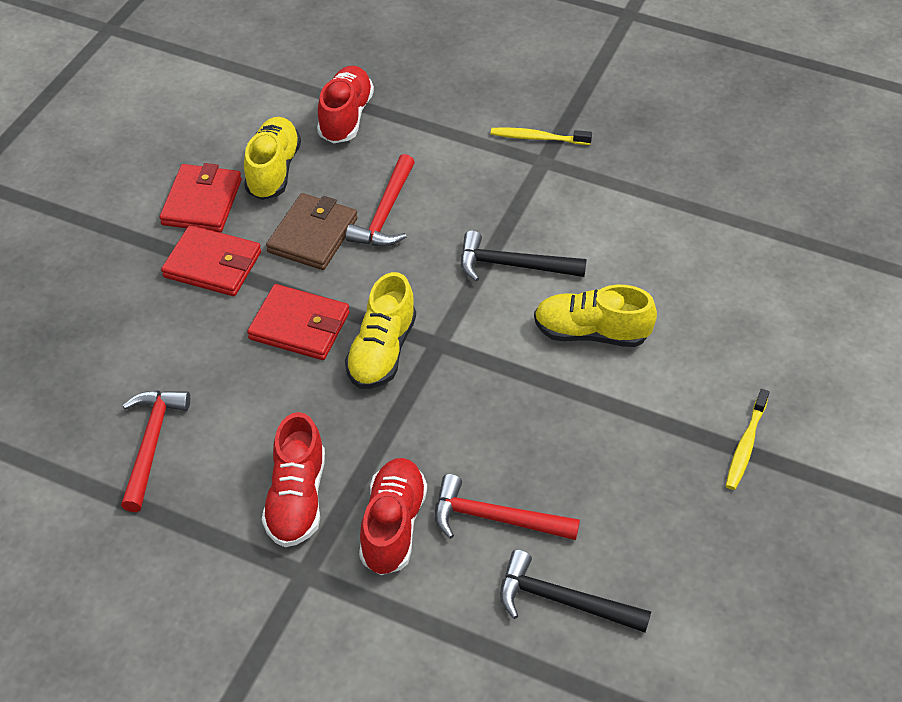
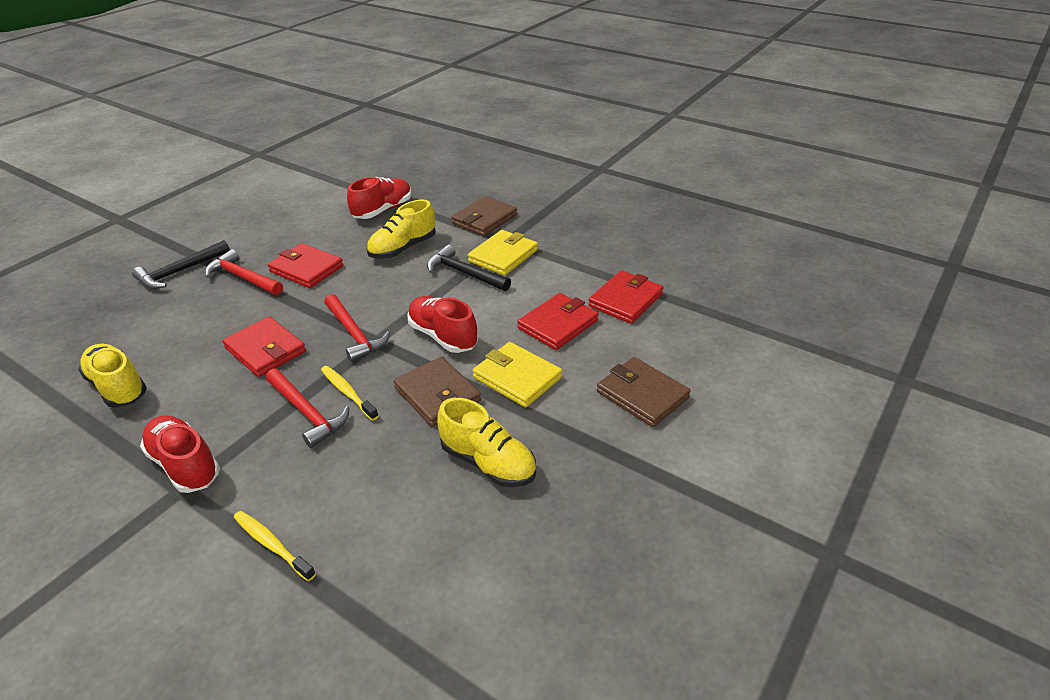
brown wallet: [266,193,358,270] = 1 -> [393,357,481,427] [451,196,517,236] [597,357,691,427] = 3
red wallet: [160,163,242,233] [161,225,261,296] [247,284,350,360] = 3 -> [222,316,306,377] [268,243,343,288] [517,293,599,350] [588,270,663,324] = 4
yellow wallet: none = 0 -> [468,230,538,275] [473,342,562,407] = 2

